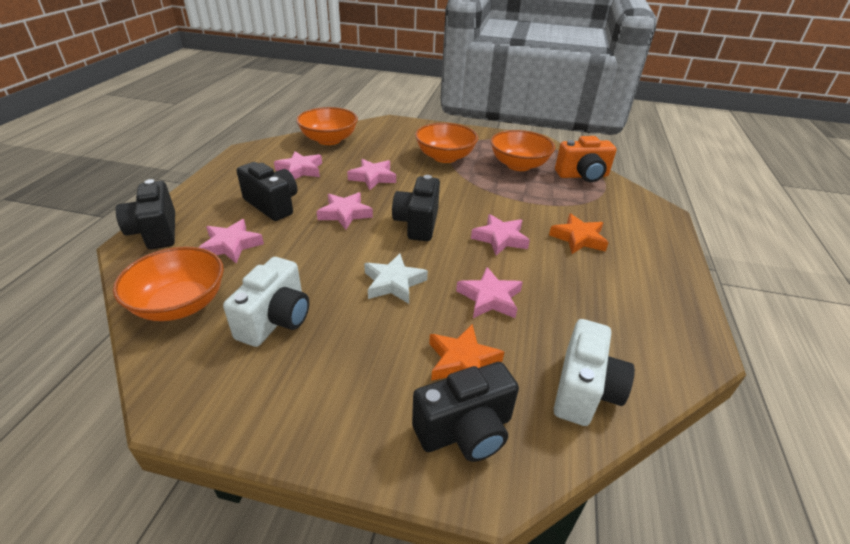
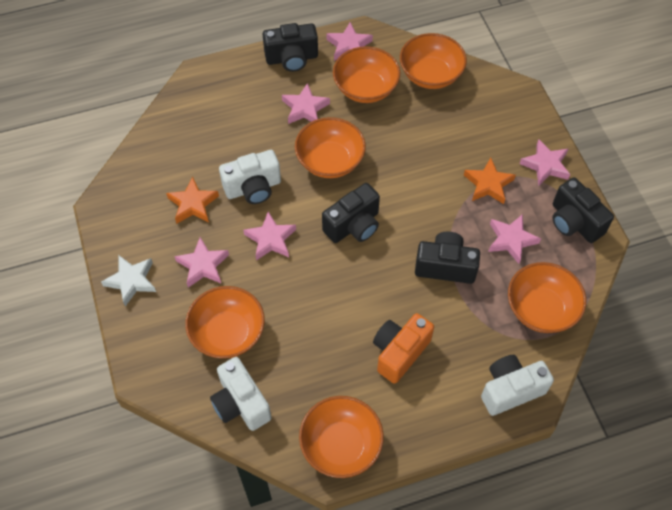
orange bowl: [113,246,224,321] [296,107,358,145] [415,123,478,163] [491,130,555,171] = 4 -> [185,286,265,359] [295,117,366,178] [299,396,384,478] [333,46,400,103] [400,33,467,89] [508,262,586,333] = 6
white camera: [223,257,309,347] [554,319,635,426] = 2 -> [210,357,272,431] [219,150,281,204] [481,355,554,416] = 3

